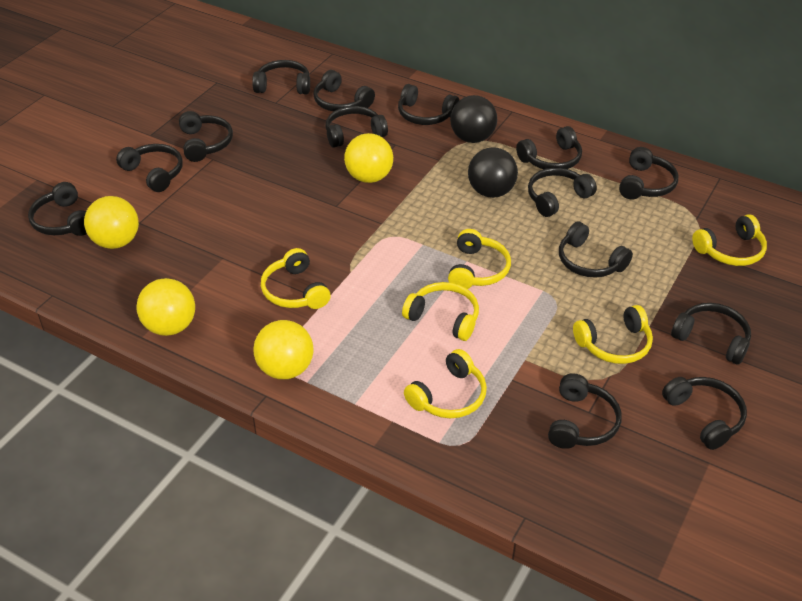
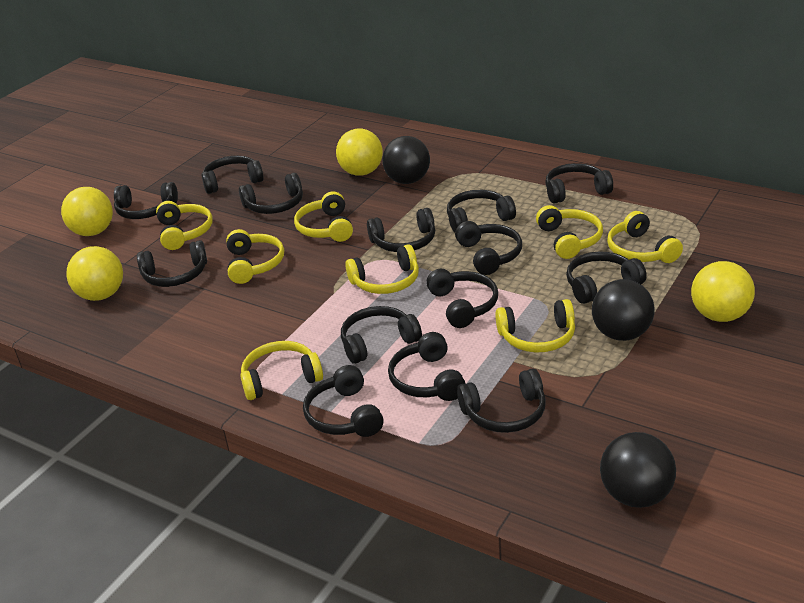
black ball: [450,95,497,143] [468,147,518,198] = 2 -> [382,136,430,184] [592,279,655,341] [600,432,676,508] = 3
yellow headphones: [261,248,331,309] [402,282,479,341] [404,349,487,418] [448,229,511,289] [573,305,653,364] [692,214,767,266] = 6 -> [156,201,213,250] [226,229,284,284] [240,341,323,400] [294,191,353,242] [345,244,419,294] [495,299,575,353] [536,205,603,259] [607,211,683,263] = 8

